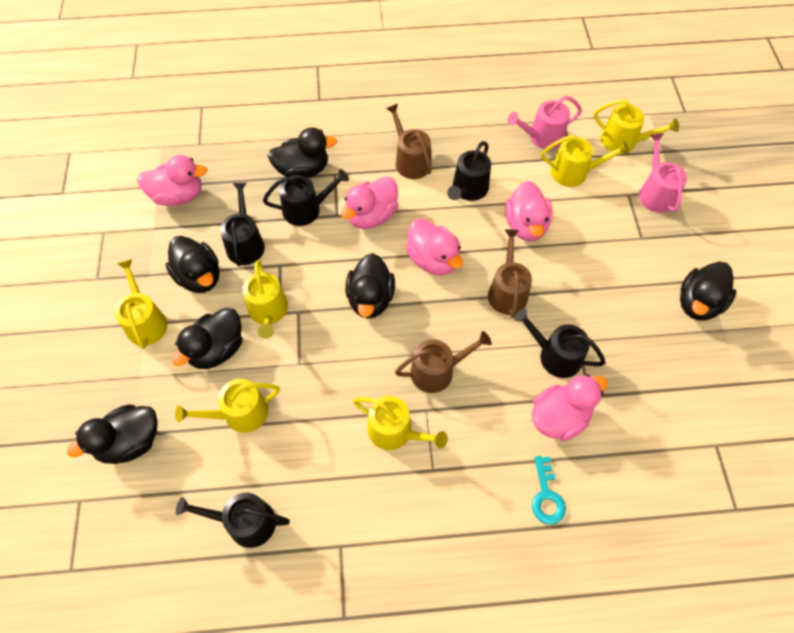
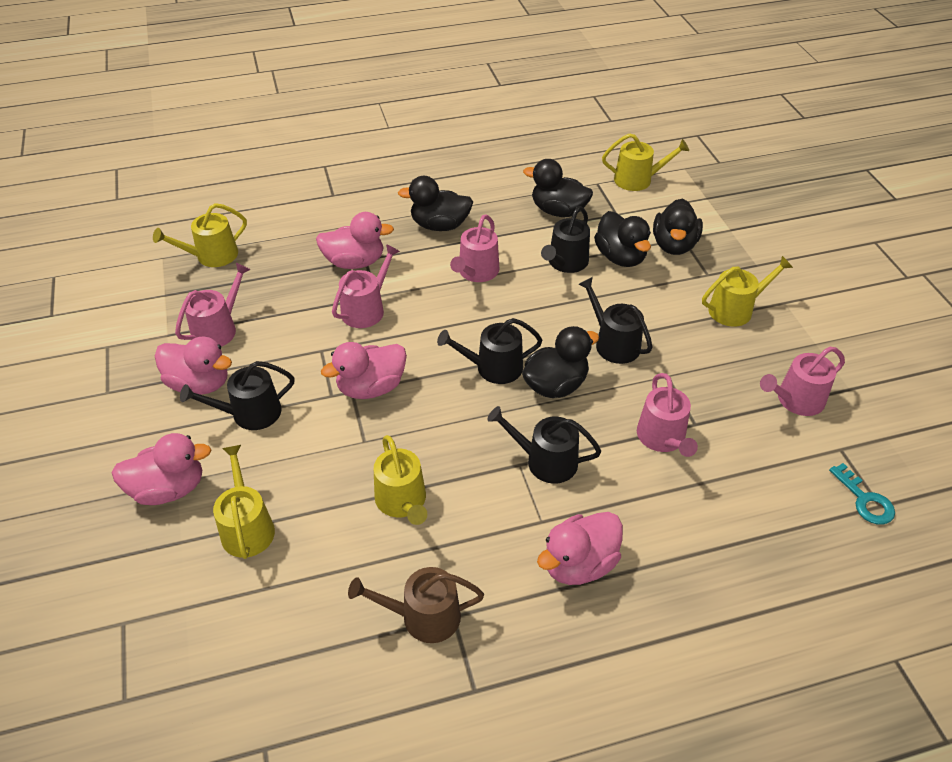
black duck: [67,404,158,464] [165,236,219,293] [172,308,243,369] [268,128,337,178] [345,253,395,318] [680,262,737,321] = 6 -> [398,176,473,231] [522,326,599,398] [523,159,593,217] [594,211,651,267] [653,199,703,255] = 5
brown watering can: [386,104,432,179] [395,331,491,393] [488,229,532,318] = 3 -> [348,567,484,643] = 1
pink watering can: [507,96,582,150] [639,133,687,213] = 2 -> [175,263,251,347] [332,244,400,328] [450,214,499,282] [637,373,698,457] [760,346,845,416] = 5
yellow watering can: [115,259,167,349] [175,379,280,433] [243,260,288,339] [353,396,448,450] [541,135,629,187] [594,99,679,154] = 6 -> [153,203,247,267] [213,445,275,559] [374,435,427,525] [602,133,689,191] [702,256,793,327] = 5

